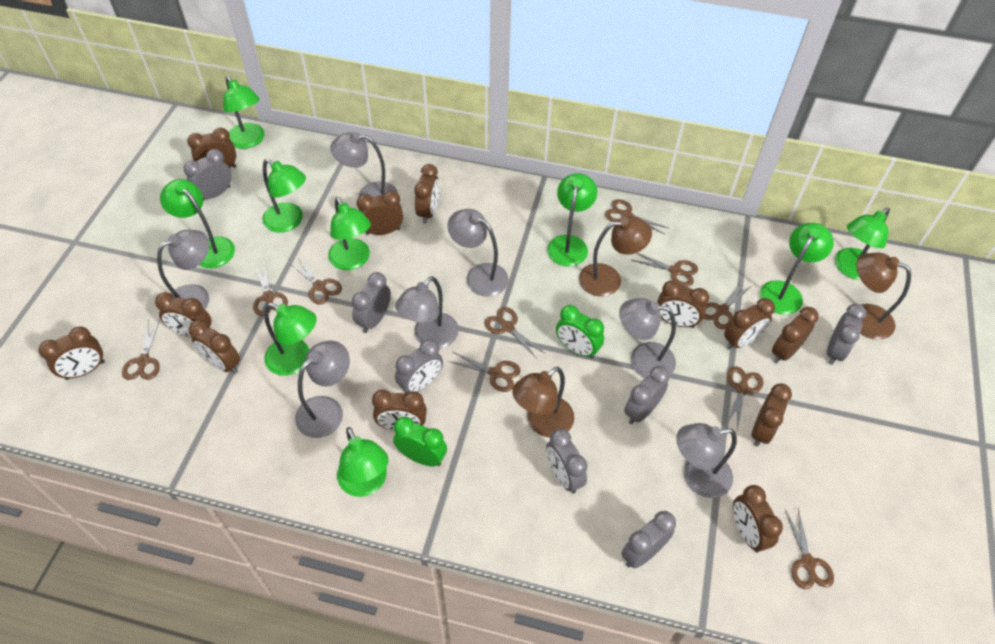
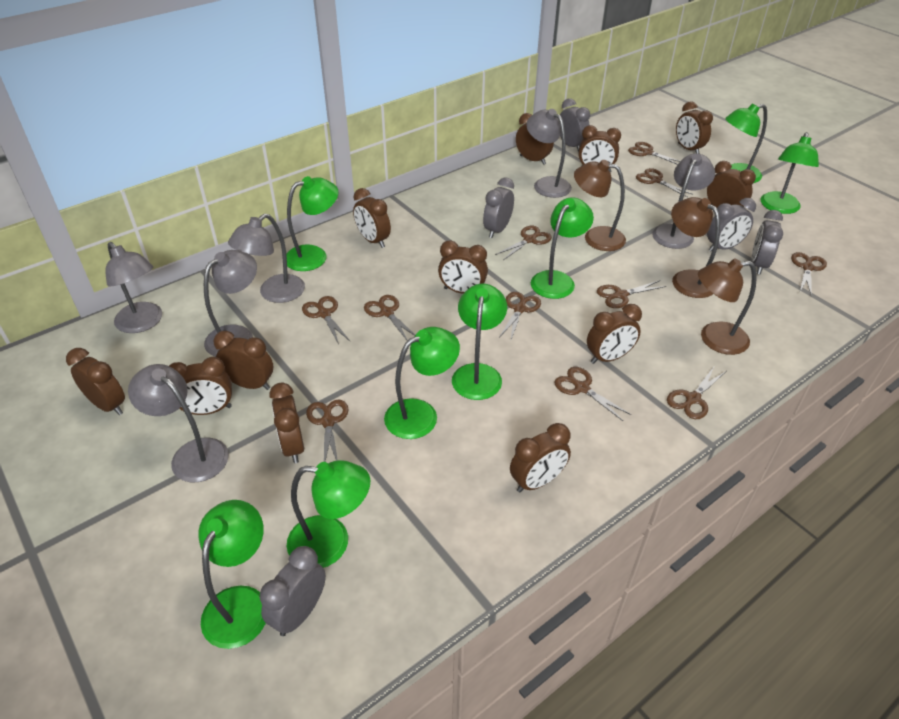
brown scissors: [122,320,160,380] [253,264,288,316] [288,256,342,305] [448,352,520,392] [485,307,546,360] [605,199,668,234] [632,253,698,287] [704,281,753,329] [726,367,763,431] [785,509,834,589] = 10 -> [302,296,350,344] [306,399,348,462] [364,295,415,341] [495,226,552,260] [499,292,541,342] [555,367,631,421] [597,280,667,308] [628,142,680,165] [636,168,693,198] [667,367,726,419] [791,252,827,296] = 11
green clock: [393,417,447,466] [556,305,604,359] = 2 -> none = 0
green lamp: [160,179,235,268] [223,76,265,149] [262,159,306,233] [264,303,317,376] [328,197,371,270] [337,427,389,497] [547,173,597,267] [760,223,834,315] [835,207,890,280] = 9 -> [198,500,266,649] [286,176,338,271] [287,460,370,568] [384,327,460,439] [452,284,507,400] [531,197,594,299] [725,104,767,183] [761,132,819,214] = 8
grey clock: [184,149,232,202] [352,272,391,333] [395,339,443,394] [546,429,588,494] [621,511,676,569] [624,366,670,424] [827,304,867,365] = 7 -> [260,546,326,636] [483,177,514,238] [560,98,590,152] [707,198,756,252] [752,210,783,275] = 5
grey lamp: [157,230,209,309] [295,340,350,438] [330,132,398,197] [395,276,459,349] [447,209,509,297] [619,298,676,378] [676,423,737,498] = 7 -> [105,242,162,333] [128,364,229,482] [204,250,257,357] [228,214,305,303] [526,109,572,198] [653,154,715,249] = 6

